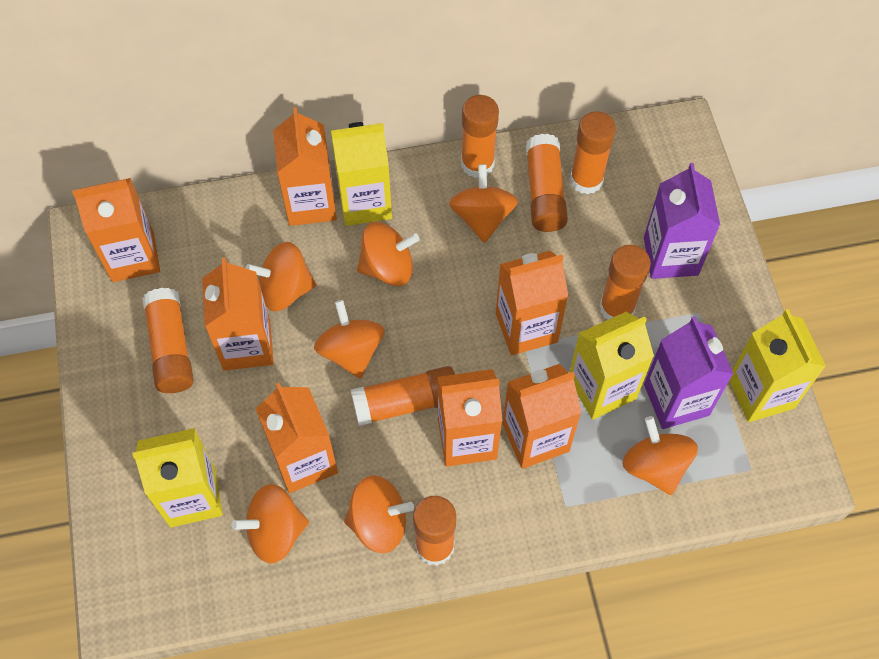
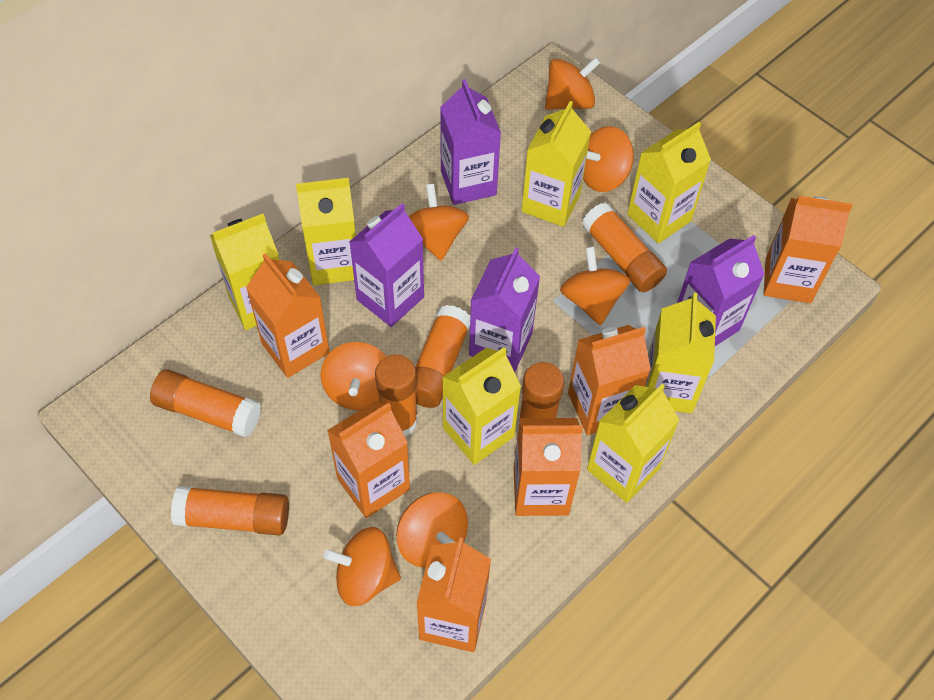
orange carton: [72,178,160,282] [202,258,274,371] [256,383,338,493] [273,107,337,226] [437,369,502,467] [496,251,568,355] [503,364,582,469] = 7 -> [246,253,330,378] [327,401,410,518] [416,538,491,652] [514,418,583,516] [568,325,651,435] [763,196,852,303] = 6
orange glue stick: [142,288,194,393] [351,366,455,426] [413,496,456,566] [461,95,499,178] [526,134,568,232] [570,111,616,194] [599,245,651,320] = 7 -> [150,369,261,437] [171,486,289,536] [375,355,418,437] [415,305,470,408] [518,362,564,429] [582,202,667,292] = 6
purple carton: [644,163,720,279] [644,317,734,429] = 2 -> [349,203,424,327] [440,79,501,205] [469,247,540,372] [677,235,765,346] = 4
yellow carton: [132,428,223,528] [331,122,392,226] [569,312,654,420] [729,309,826,422] = 4 -> [210,214,279,330] [296,178,356,285] [442,347,521,465] [522,101,591,227] [587,384,679,503] [627,122,711,244] [645,293,716,413] = 7

